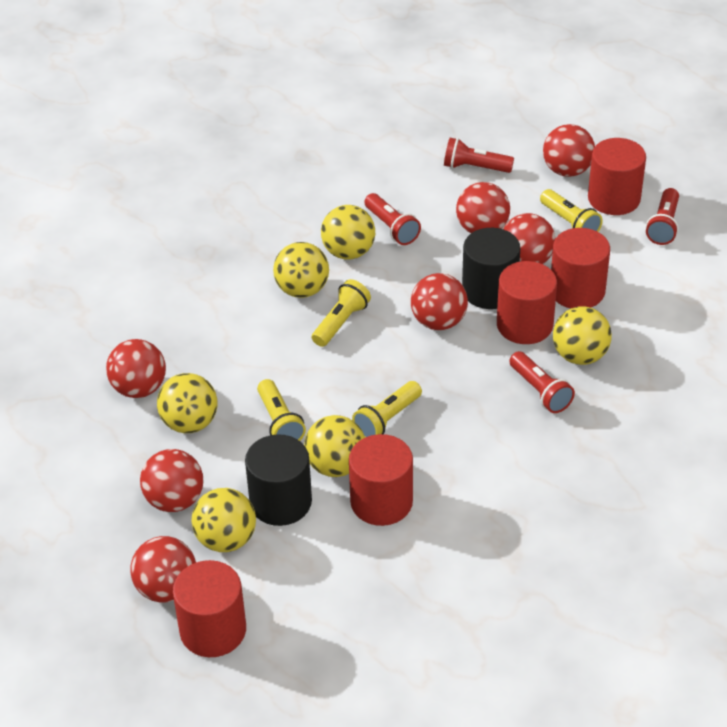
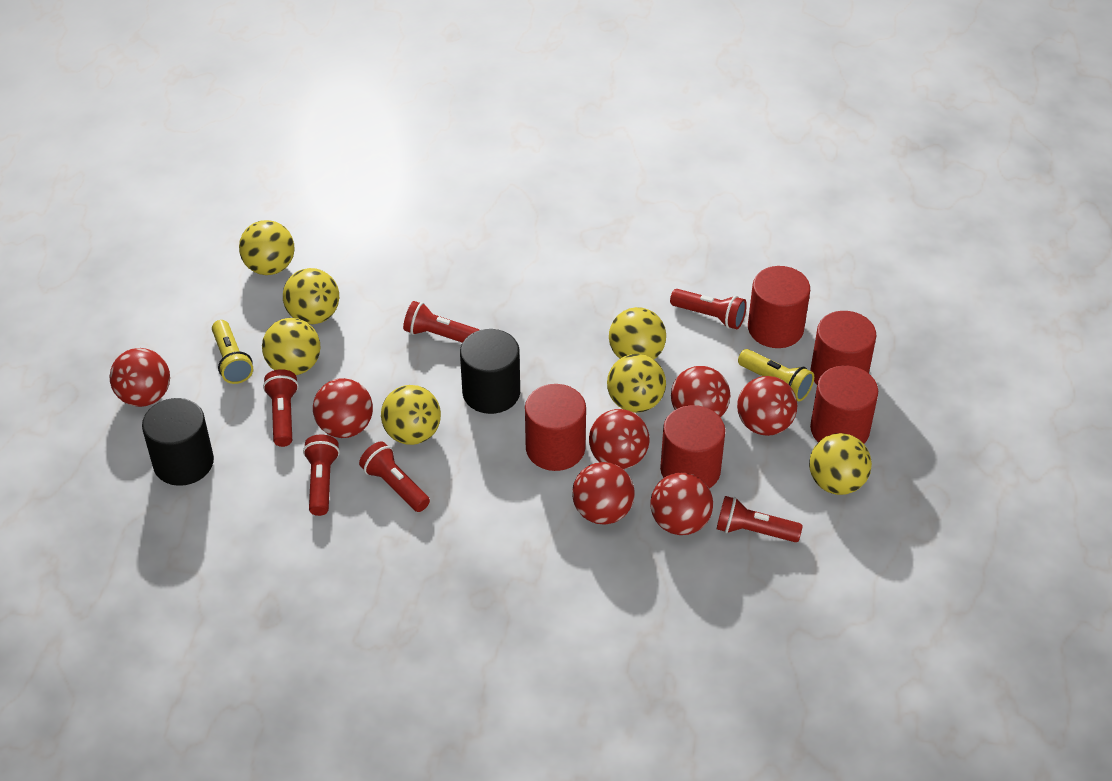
red flashlight: [364,193,421,245] [444,138,514,173] [509,351,575,413] [646,188,679,245] = 4 -> [263,369,299,447] [303,435,340,516] [359,441,430,512] [403,301,479,343] [670,289,747,329] [717,496,803,542] = 6
yellow ball: [157,373,217,433] [192,488,256,552] [273,242,329,298] [304,415,365,477] [321,205,375,259] [553,306,612,365] = 6 -> [239,220,295,275] [262,318,320,375] [283,268,339,324] [381,385,441,445] [607,354,666,413] [609,307,666,359] [809,433,872,495] = 7
yellow flashlight: [257,379,306,441] [312,279,371,347] [352,381,422,437] [540,189,603,232] = 4 -> [212,320,253,384] [738,349,814,401] = 2

